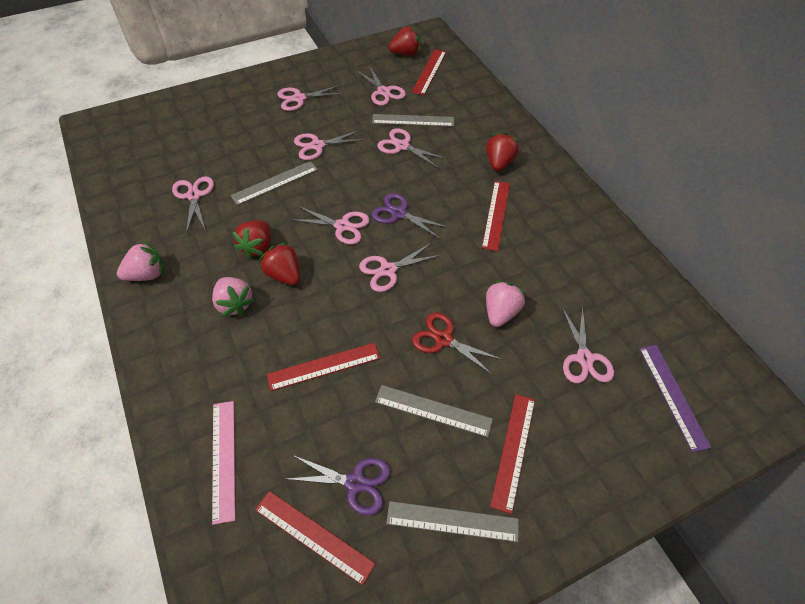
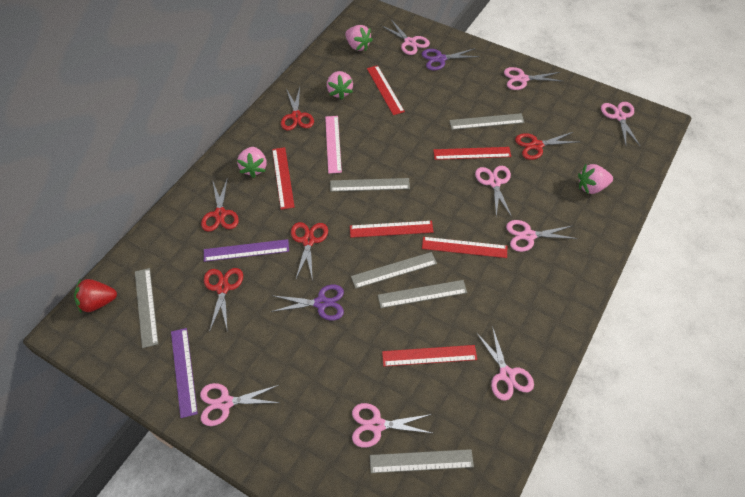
grey ruler: [230,161,318,205] [372,114,454,127] [375,385,493,437] [386,501,519,542] = 4 -> [135,268,158,348] [330,178,410,192] [351,252,437,289] [370,449,474,473] [378,280,467,308] [449,113,525,130] = 6
pink strawberry: [117,241,164,281] [212,277,255,317] [486,281,526,327] = 3 -> [237,147,267,178] [327,71,353,100] [345,25,373,51] [578,164,613,194] = 4
purple ruler: [639,345,711,453] = 1 -> [171,328,198,418] [204,239,289,262] = 2
red ruler: [255,491,376,586] [267,343,380,391] [411,49,446,95] [482,181,510,251] [490,394,535,514] = 5 -> [272,147,295,210] [350,221,433,238] [367,65,405,115] [382,345,477,367] [422,237,507,258] [433,147,511,160] = 6
red scissors: [412,312,503,376] = 1 -> [201,177,239,232] [204,268,243,332] [281,87,314,131] [291,222,328,281] [515,132,577,160] = 5
red strawberry: [232,220,271,259] [260,242,300,285] [389,26,421,56] [486,132,519,171] = 4 -> [74,279,117,314] = 1

